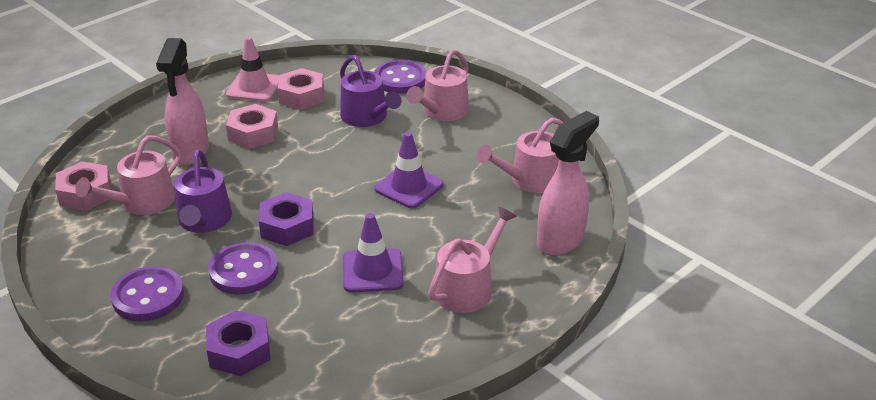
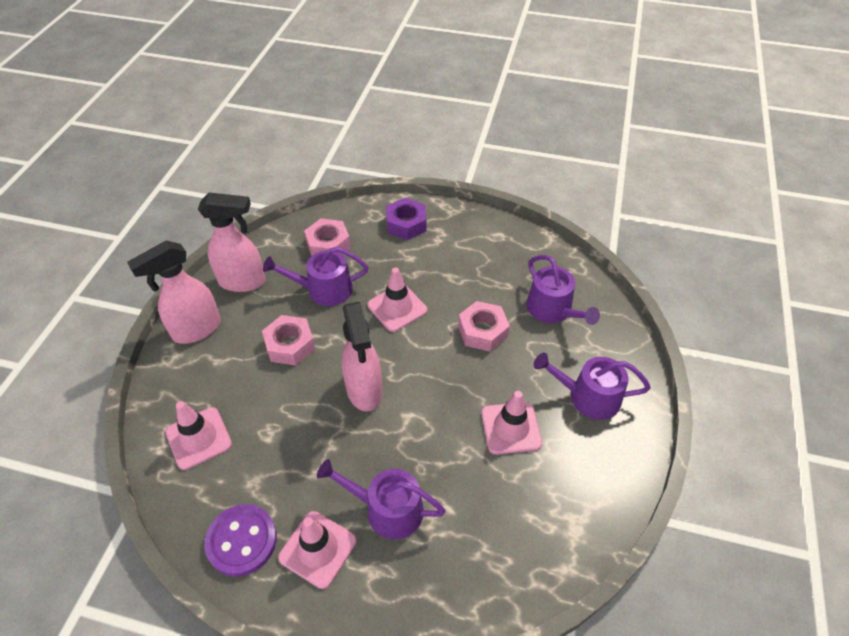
pink spray bottle: [156,38,209,166] [537,111,599,256] = 2 -> [127,241,221,344] [198,192,265,292] [342,302,382,411] = 3
pink traffic cone: [226,37,279,102] = 1 -> [165,401,232,470] [278,511,357,589] [367,268,427,332] [481,391,542,455] = 4
pink watering can: [75,135,181,215] [406,50,469,121] [428,206,517,313] [477,118,564,193] = 4 -> none = 0
purple button: [110,266,184,321] [208,242,278,294] [374,60,427,94] = 3 -> [204,504,277,577] = 1
purple nut: [206,310,271,376] [259,192,313,246] = 2 -> [386,198,426,240] = 1
purple traffic cone: [343,213,404,293] [374,132,444,208] = 2 -> none = 0
purple watering can: [175,149,232,233] [340,55,401,127] = 2 -> [263,247,369,306] [317,459,446,540] [526,255,600,325] [533,353,651,420] = 4

